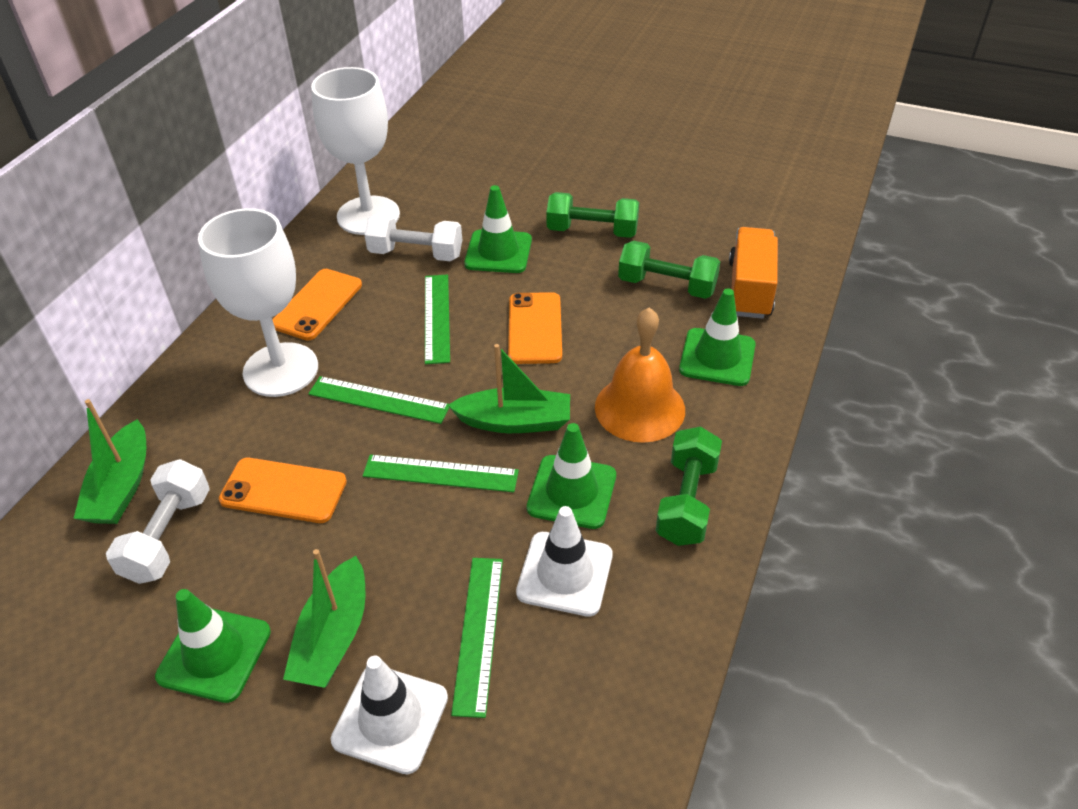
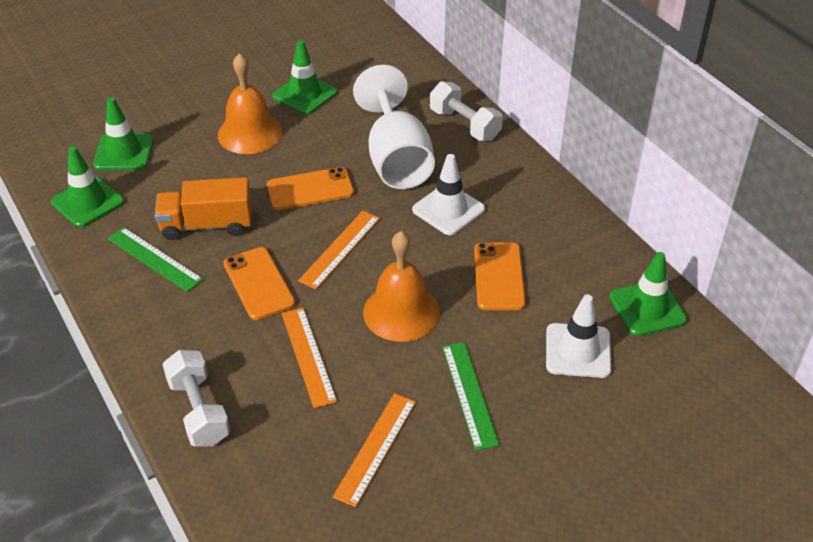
green boat: [73,399,146,524] [283,549,365,688] [448,344,570,433] = 3 -> none = 0
green dumbbell: [546,192,639,238] [618,241,720,299] [656,427,722,546] = 3 -> none = 0
green ruler: [309,376,449,424] [363,455,519,492] [425,274,450,364] [451,558,503,718] = 4 -> [108,227,203,292] [442,342,499,451] = 2
orange bell: [595,308,685,443] = 1 -> [218,53,283,154] [363,231,440,342] = 2
orange ruler: none = 0 -> [282,308,337,408] [298,211,380,289] [333,393,416,507] = 3
white goblet: [198,208,318,397] [311,67,400,235] = 2 -> [353,65,435,189] = 1

